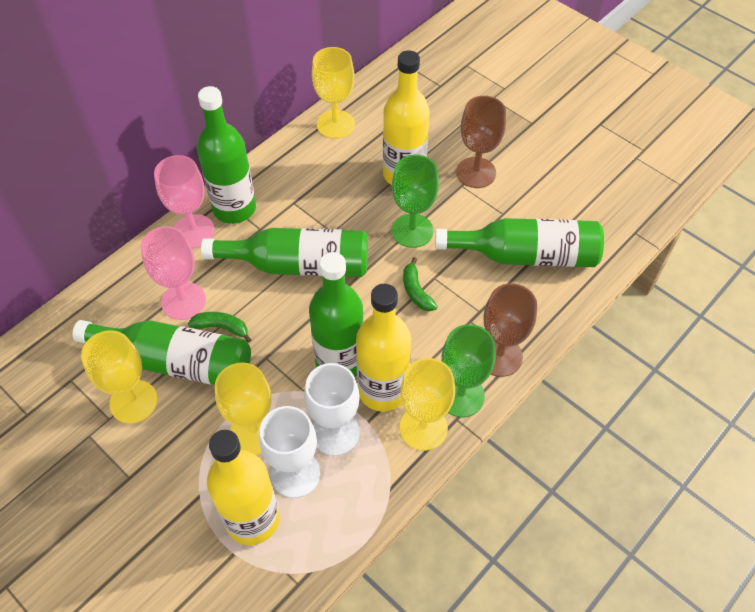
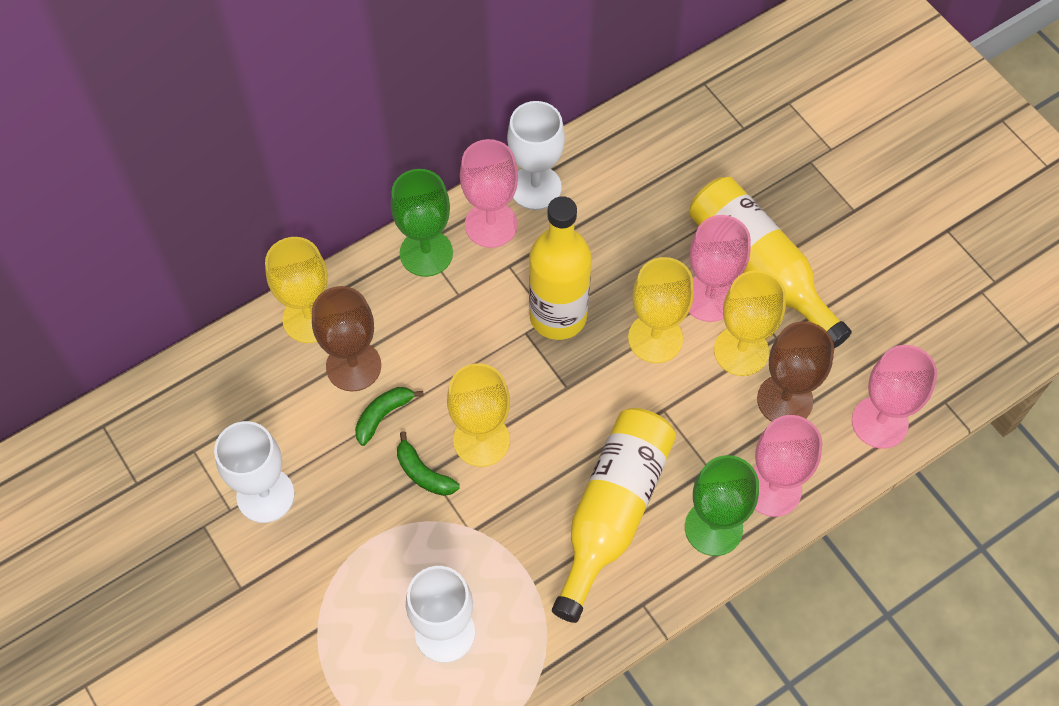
green bottle: [72,320,251,385] [197,86,256,224] [201,228,368,277] [309,252,363,377] [435,218,604,267] = 5 -> none = 0
pink goblet: [141,226,206,320] [154,155,215,248] = 2 -> [460,139,518,248] [689,215,751,322] [754,415,822,517] [852,345,937,449] = 4
white goblet: [259,406,320,498] [304,363,360,456] = 2 -> [214,421,295,523] [406,566,475,663] [507,101,565,210] = 3

